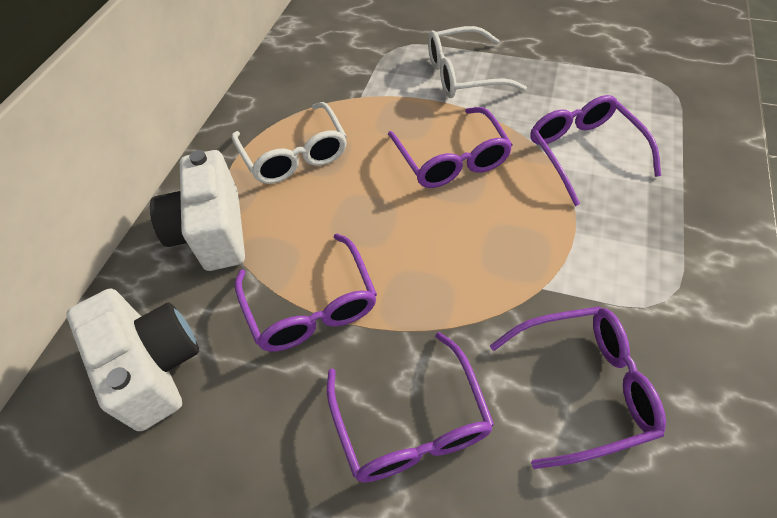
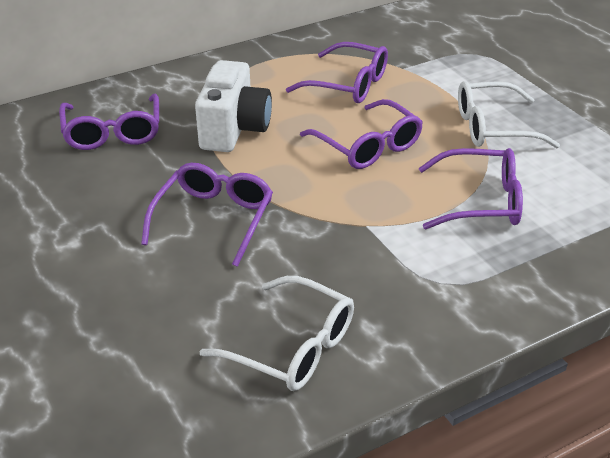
white camera: [66,289,199,431] [150,150,245,271] = 2 -> [195,60,272,152] = 1

